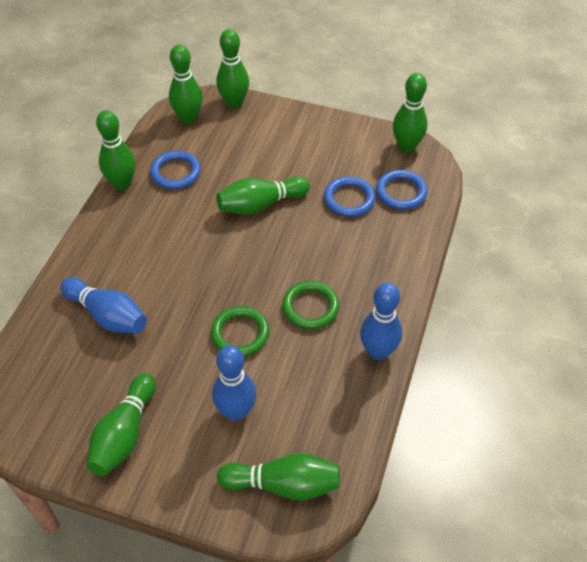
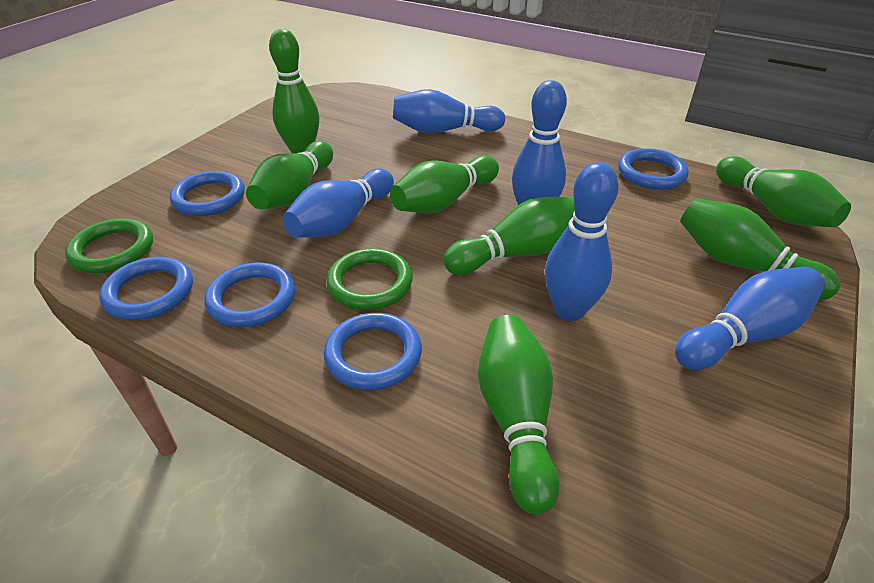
blue bowling pin: [60,277,147,333] [212,345,256,421] [360,283,402,360] = 3 -> [283,169,394,238] [393,89,505,134] [512,80,567,205] [545,162,619,321] [675,267,825,370] = 5
blue ring: [150,151,201,189] [324,176,375,217] [376,170,428,210] = 3 -> [99,257,193,320] [170,171,245,216] [204,262,295,327] [324,313,422,390] [618,148,689,190] = 5

